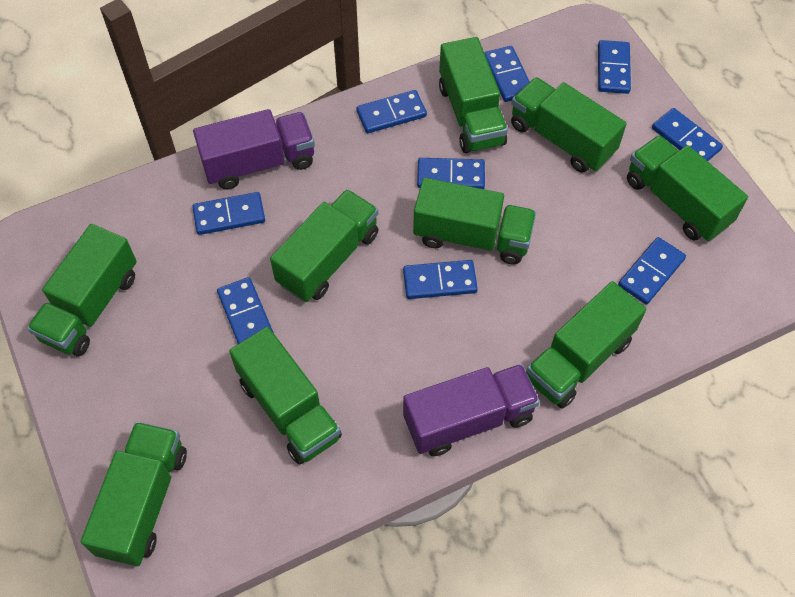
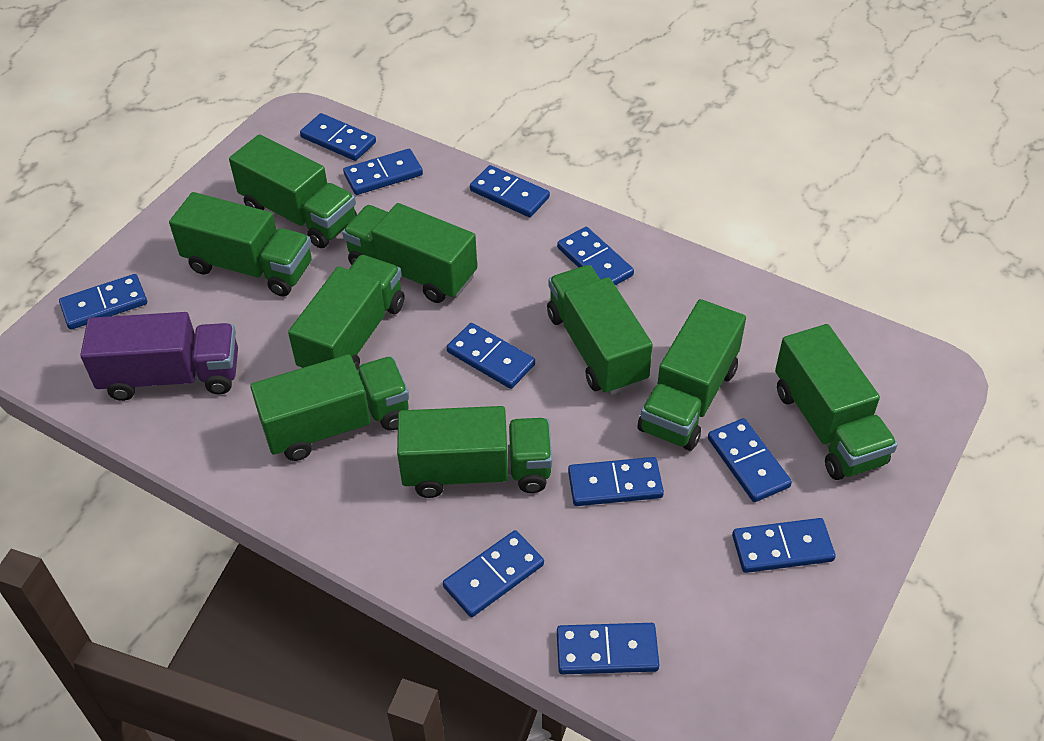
blue domino: [192,192,265,235] [217,277,274,344] [357,90,427,133] [403,260,478,299] [417,158,485,189] [484,46,530,102] [598,40,631,94] [618,237,686,304] [652,108,723,161] = 9 -> [59,274,147,330] [300,113,376,161] [343,149,423,195] [443,530,544,617] [447,323,535,389] [470,165,550,217] [557,227,634,286] [557,623,659,674] [568,457,664,506] [708,418,792,502] [732,518,836,573] = 11
purple truck: [193,109,315,190] [403,364,540,456] = 2 -> [80,312,238,401] = 1

